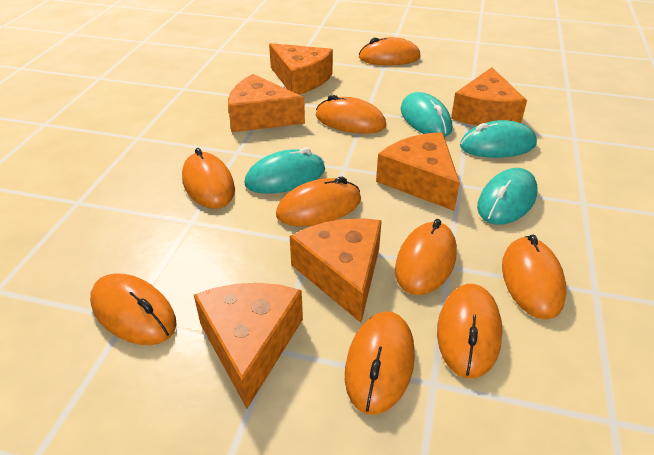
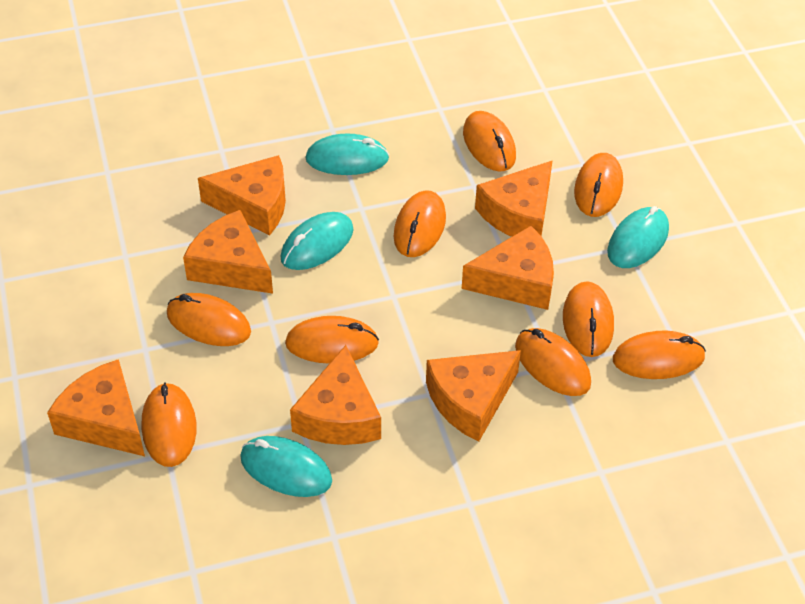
orange cheese: [194,283,303,409] [228,74,305,132] [269,43,333,94] [290,218,382,323] [376,132,460,211] [451,67,527,126] = 6 -> [47,359,145,456] [183,210,273,294] [198,155,286,236] [290,345,381,445] [426,350,521,442] [462,226,554,310] [475,160,553,237] = 7

